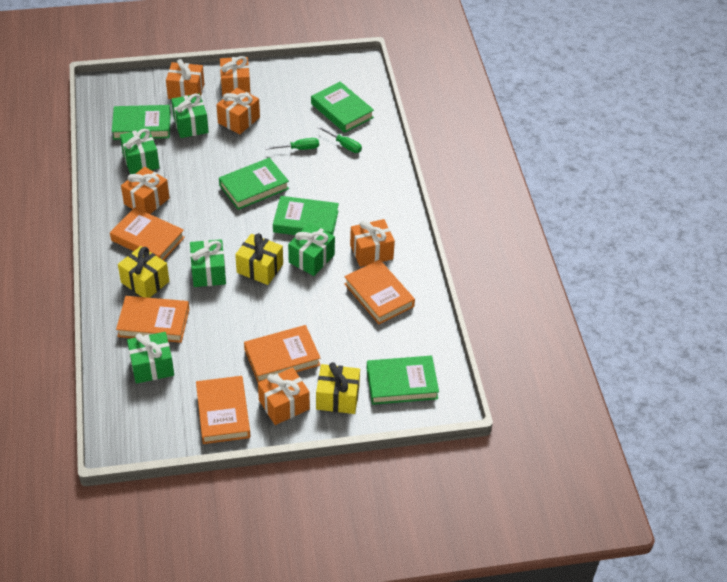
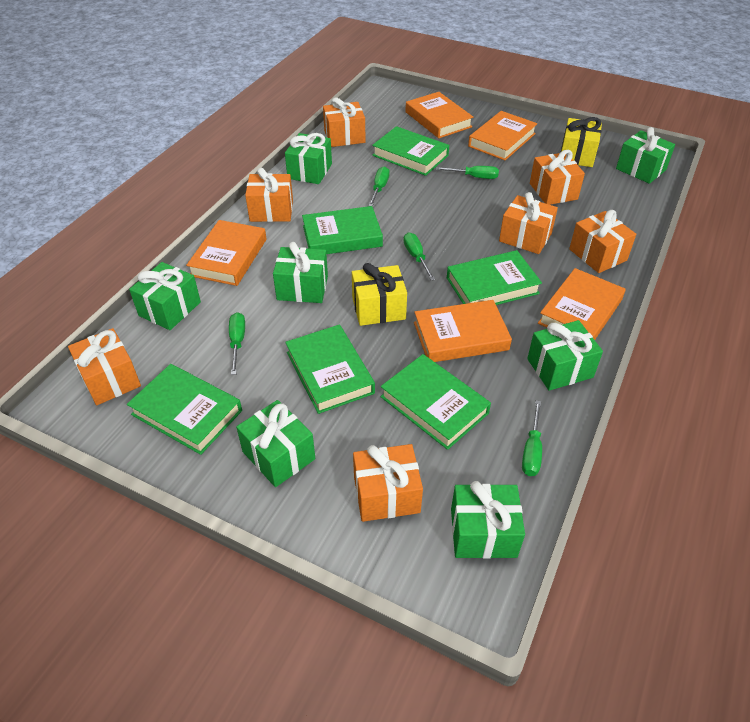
green book: [112,105,171,140] [219,158,289,210] [273,196,339,235] [311,82,374,133] [367,356,439,405] = 5 -> [127,364,242,455] [285,324,375,414] [302,206,383,254] [372,126,449,176] [381,354,491,450] [447,250,542,305] = 6
green gift: [120,128,160,174] [127,332,174,384] [171,94,209,138] [190,239,226,287] [288,223,335,276] = 5 -> [129,262,201,330] [236,400,315,487] [273,242,328,303] [285,133,332,184] [451,481,525,559] [527,320,603,391] [616,127,675,184] = 7
green screwdriver: [265,138,319,150] [317,126,362,153] = 2 -> [229,312,245,375] [369,166,390,207] [404,233,435,281] [436,166,499,179] [522,400,542,476] = 5
orange gift: [121,167,170,214] [166,59,204,99] [216,88,260,134] [220,56,250,97] [258,367,310,425] [350,219,395,267] = 6 -> [68,328,141,405] [245,168,293,222] [323,97,365,147] [353,444,423,522] [499,192,558,254] [530,150,585,205] [569,210,636,273] = 7
yellow gift: [118,246,169,298] [235,233,283,285] [316,362,360,414] = 3 -> [352,263,407,326] [561,117,602,167] = 2

